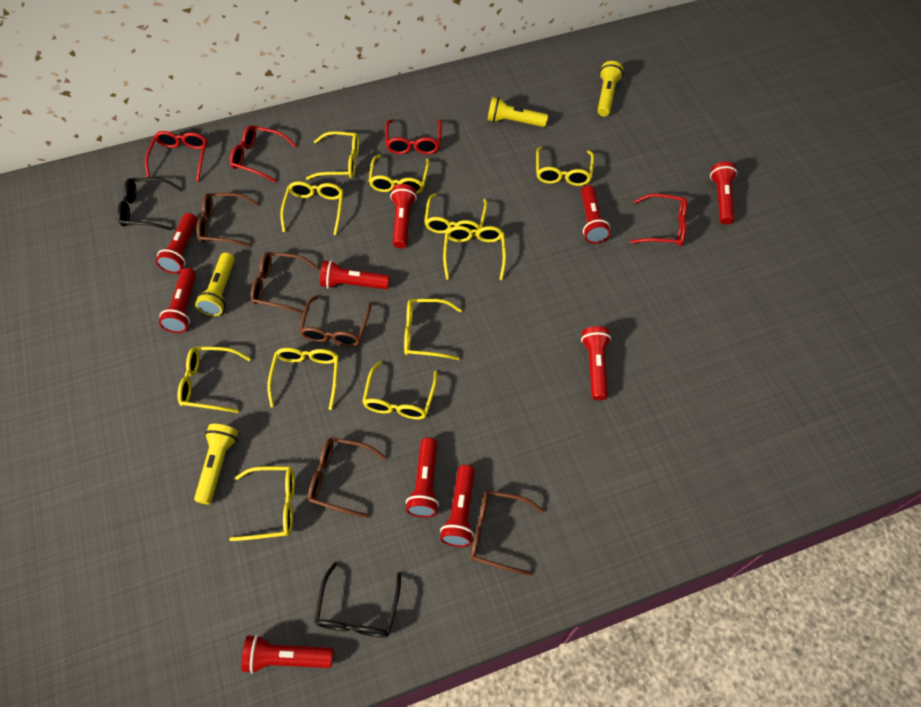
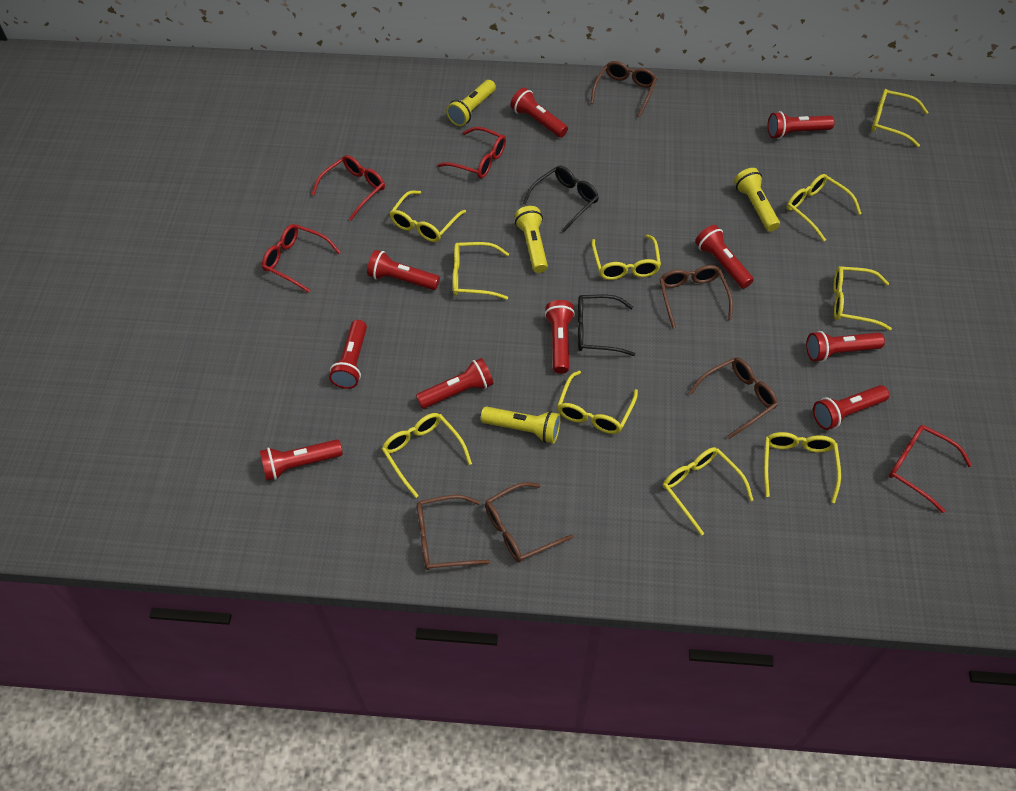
yellow glasses: [177,347,251,413] [229,466,295,541] [267,348,339,410] [280,181,343,235] [306,131,359,180] [362,361,438,419] [369,155,430,194] [404,299,462,360] [424,193,488,236] [443,226,506,280] [536,147,594,186] = 11 -> [382,413,472,498] [390,190,466,242] [453,242,509,300] [557,371,638,434] [591,235,661,280] [663,447,753,536] [764,432,841,503] [786,174,862,242] [833,266,892,331] [871,89,928,147] = 10

